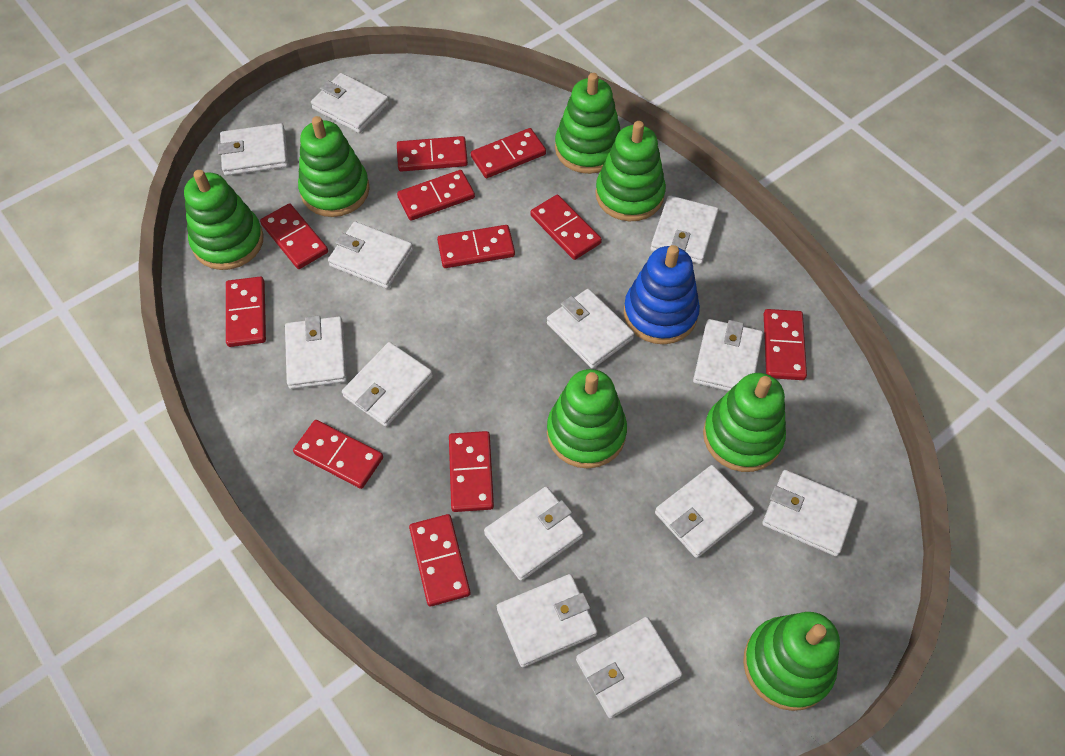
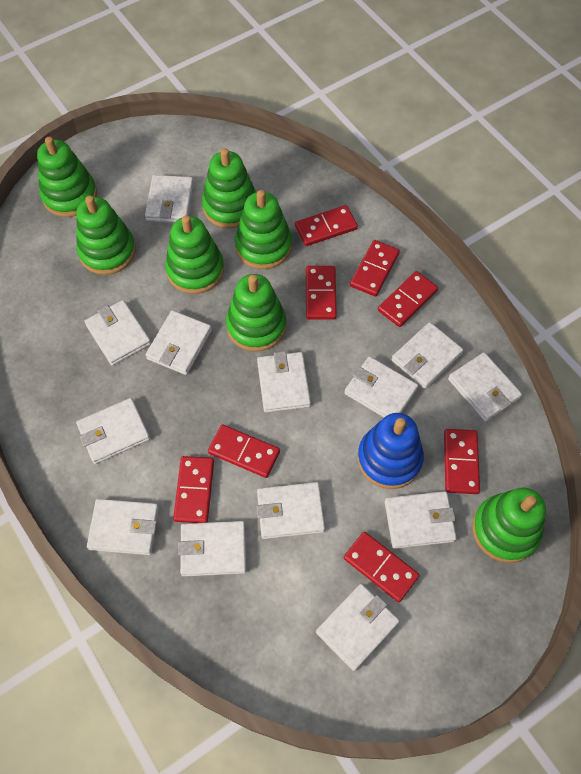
red domino: [226,277,266,347] [260,203,328,269] [293,420,383,489] [397,136,468,172] [397,170,475,221] [409,514,471,606] [437,225,515,268] [449,431,494,512] [471,128,546,178] [530,195,602,260] [764,309,807,380] = 11 -> [173,456,214,523] [208,424,280,478] [295,205,358,246] [306,266,337,320] [344,532,420,602] [350,240,400,297] [378,271,438,327] [444,429,480,494] = 8

